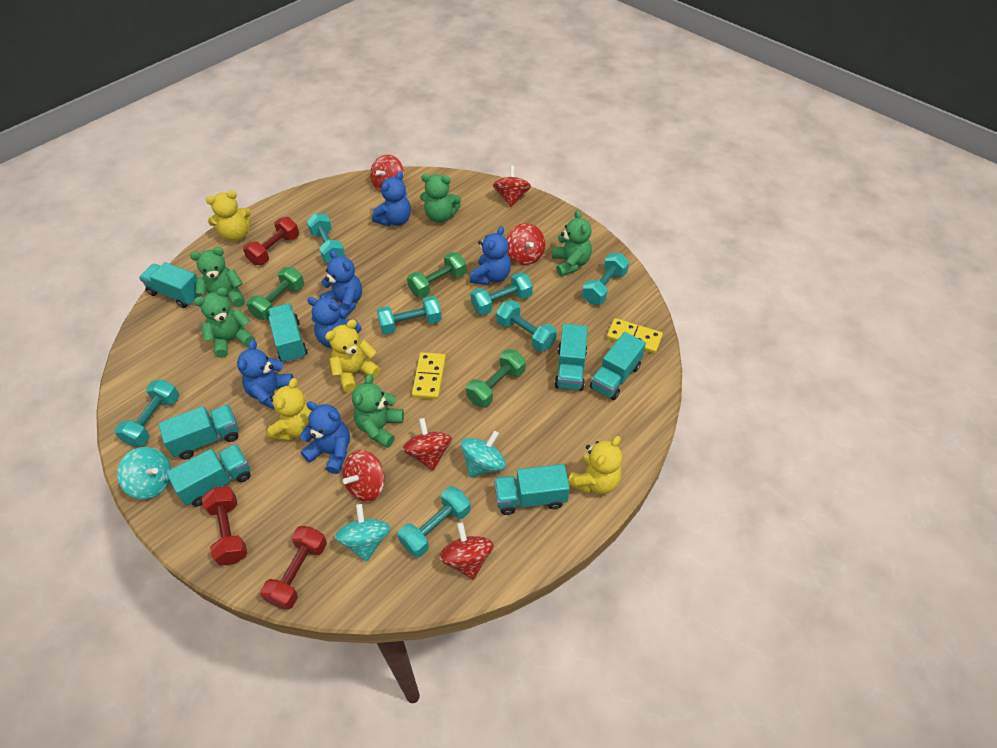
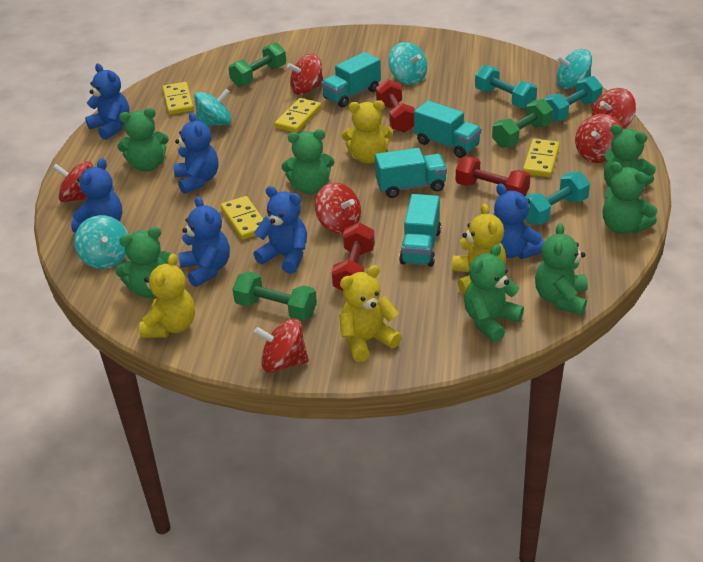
green teddy bear: [190,247,245,307] [194,288,255,358] [352,374,404,448] [420,174,461,223] [552,210,592,277] = 5 -> [115,227,172,298] [117,108,169,172] [281,129,335,194] [464,244,524,342] [535,223,588,315] [603,162,657,234] [604,124,656,187] = 7
turquoise dumbbell: [115,379,179,447] [307,213,345,263] [377,296,442,335] [398,486,471,558] [470,272,533,315] [496,300,557,352] [582,253,629,305] = 7 -> [475,65,537,109] [525,172,590,224] [543,76,603,122] = 3
turquoise spinning top: [117,447,171,499] [335,504,390,562] [461,431,506,477] = 3 -> [74,215,128,269] [194,89,232,126] [389,42,427,85] [556,49,592,89] = 4
turquoise truck: [139,262,202,308] [159,405,239,459] [166,444,250,507] [268,303,308,363] [494,464,570,515] [554,324,588,391] [590,332,646,400] = 7 -> [321,52,381,107] [375,148,447,198] [399,194,441,267] [414,100,481,158] = 4
yellow domino: [412,352,446,399] [607,318,663,353] = 2 -> [162,82,194,115] [221,196,263,240] [274,98,321,133] [523,139,560,177] = 4

